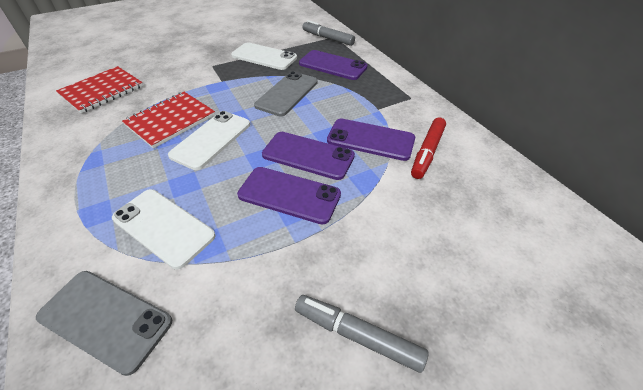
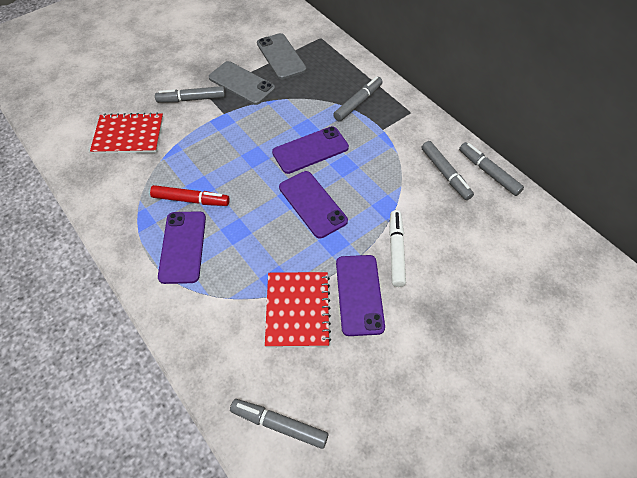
grey marker: [295,295,429,373] [302,20,355,46] = 2 -> [155,86,225,103] [230,399,328,449] [333,76,383,121] [422,141,474,200] [459,142,524,196] = 5
white marker: none = 0 -> [389,210,406,287] = 1
white phone: [112,189,215,269] [168,111,250,170] [231,42,297,70] = 3 -> none = 0

